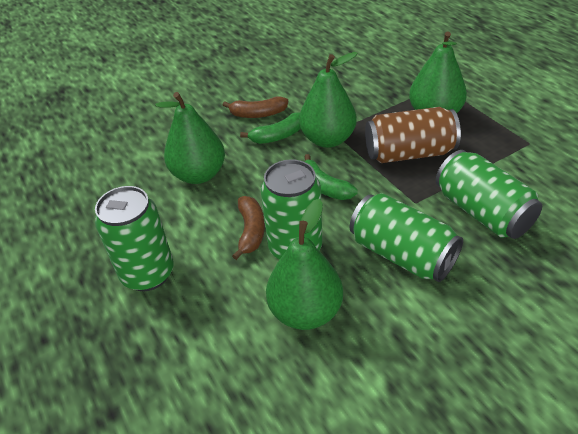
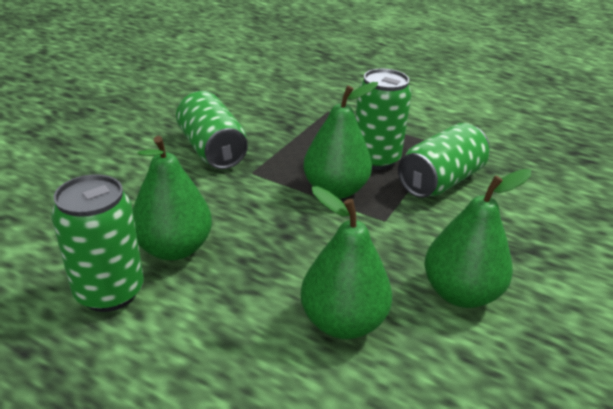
brown banana: [223,97,288,118] [232,196,265,260] = 2 -> none = 0
brown can: [365,107,461,163] = 1 -> none = 0
green banana: [240,112,301,144] [304,154,358,200] = 2 -> none = 0

